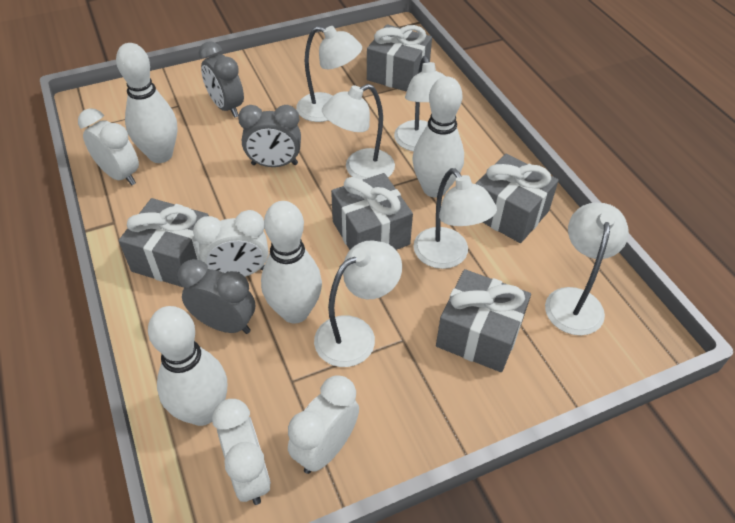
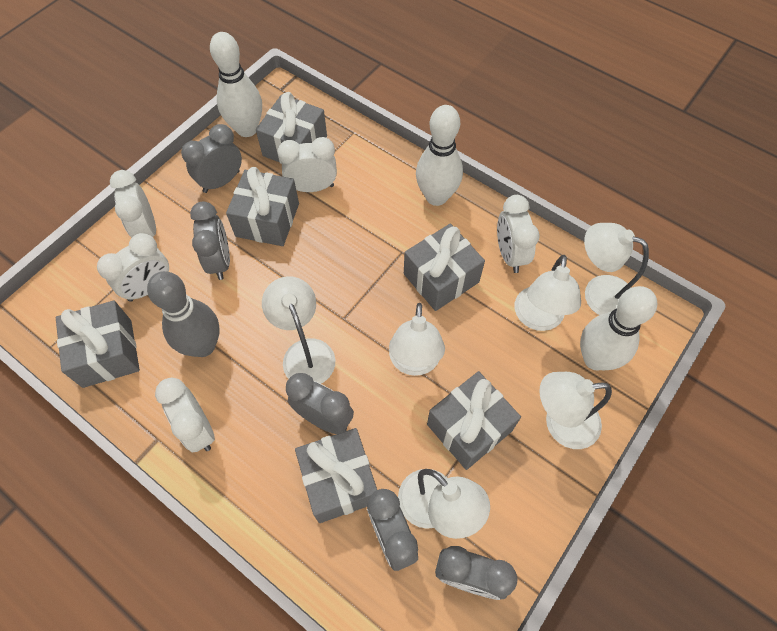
grey bowling pin: none = 0 -> [147,271,220,357] = 1
grey clock: [178,259,255,334] [199,41,244,118] [238,105,301,167] = 3 -> [181,124,242,193] [190,201,230,280] [286,373,354,434] [367,489,418,571] [435,546,517,600] = 5
grey gift: [118,198,209,288] [331,173,413,250] [367,24,432,92] [436,269,531,372] [475,154,559,243] = 5 -> [56,301,140,388] [226,167,299,246] [256,92,327,164] [295,428,377,523] [404,224,485,311] [427,371,521,470] = 6
white bowling pin: [116,43,177,163] [148,306,227,426] [261,201,322,323] [412,76,464,198] = 4 -> [210,32,262,137] [416,105,463,206] [580,286,657,370] = 3
white clock: [78,108,139,186] [193,210,268,277] [212,399,271,505] [288,375,359,474] = 4 -> [97,233,169,302] [110,170,156,238] [155,377,215,452] [277,137,337,192] [497,195,540,273] = 5

